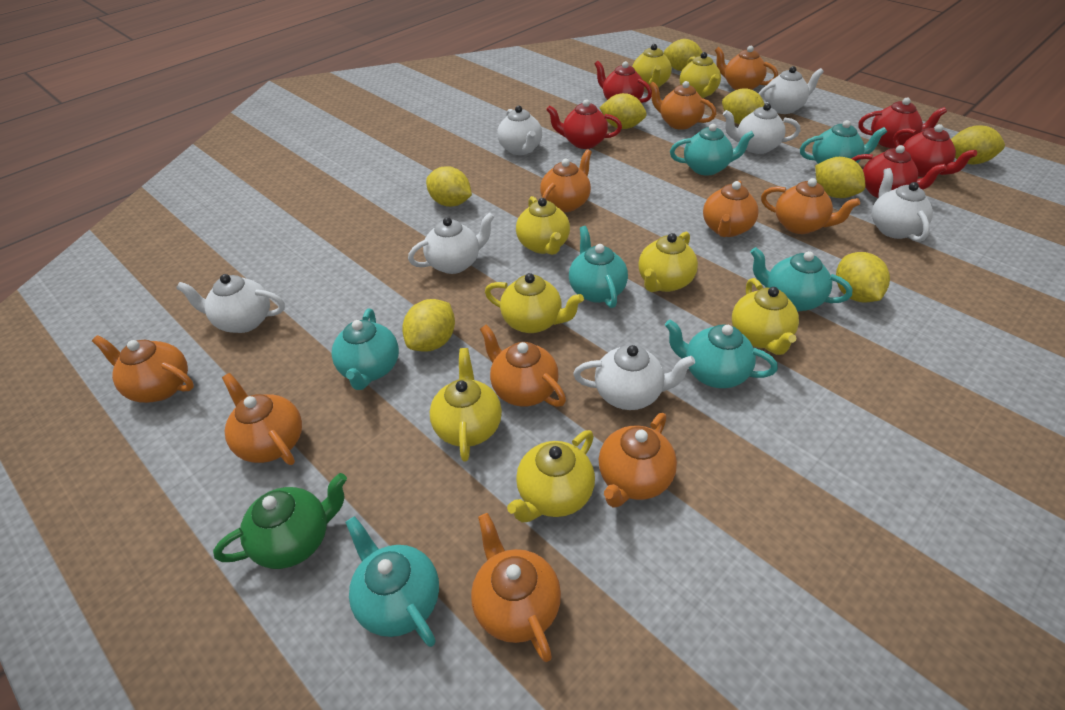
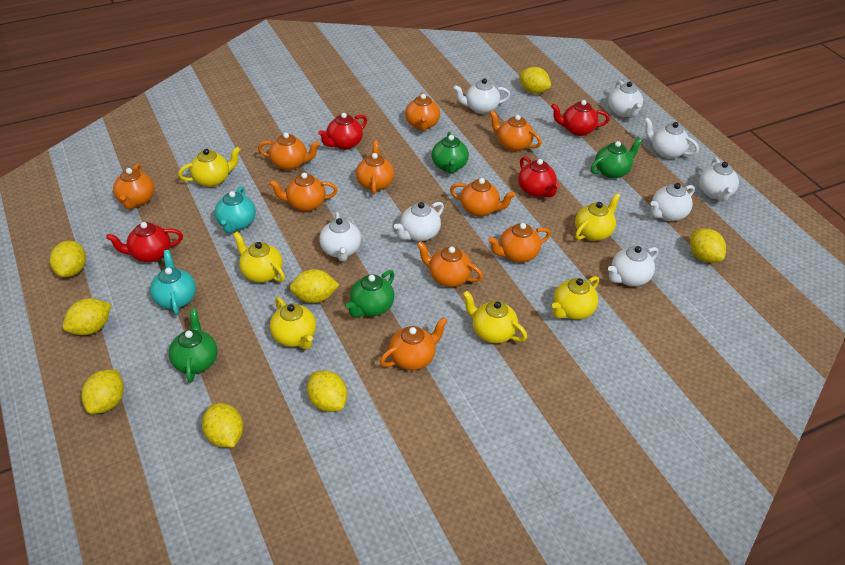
green teapot: [213,473,347,569] = 1 -> [169,309,218,383] [346,270,394,317] [432,132,469,174] [591,138,642,179] = 4
red teapot: [546,99,622,149] [595,61,652,103] [851,145,947,198] [858,98,947,148] [893,124,977,177] = 5 -> [106,222,183,262] [318,113,367,150] [518,156,560,198] [551,100,610,136] = 4
turquoise teapot: [331,309,399,390] [345,516,439,647] [569,226,628,308] [665,319,778,388] [670,124,754,176] [750,247,852,311] [800,120,887,164] = 7 -> [150,250,196,315] [214,186,256,233] = 2
white teapot: [176,274,285,333] [408,212,495,274] [497,105,542,155] [573,345,695,410] [723,103,800,154] [759,66,824,114] [872,168,933,242] = 7 -> [319,212,361,262] [394,202,444,241] [454,78,510,114] [608,80,643,117] [608,246,659,286] [644,117,699,159] [650,183,695,221] [699,158,739,202] = 8
yellow teapot: [430,348,502,462] [485,273,584,333] [507,430,595,522] [516,196,570,255] [632,44,672,89] [638,232,698,292] [680,52,721,98] [732,278,799,355] = 8 -> [178,147,241,187] [233,232,285,283] [270,297,316,349] [463,291,527,343] [552,276,599,320] [575,193,621,241] = 6

